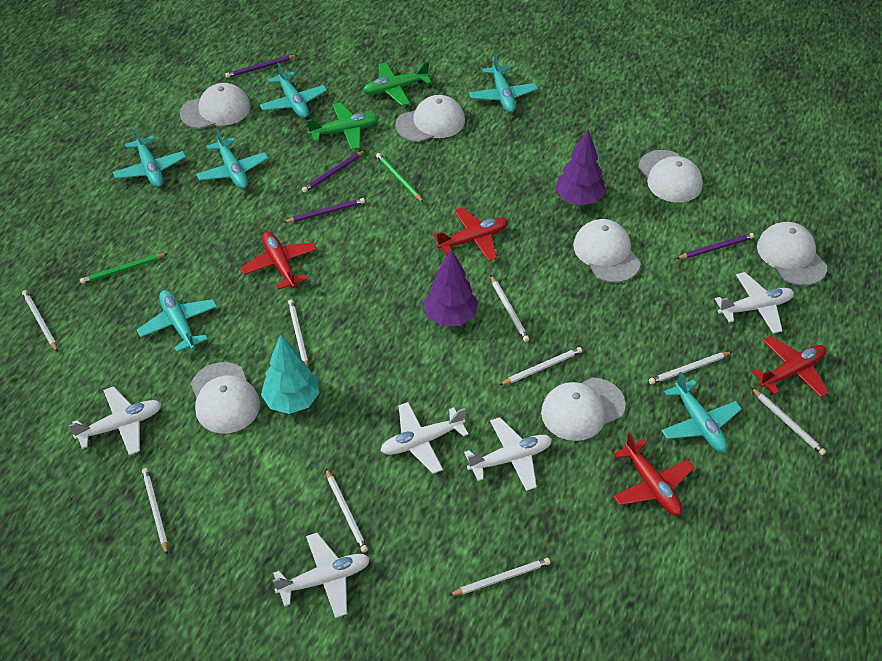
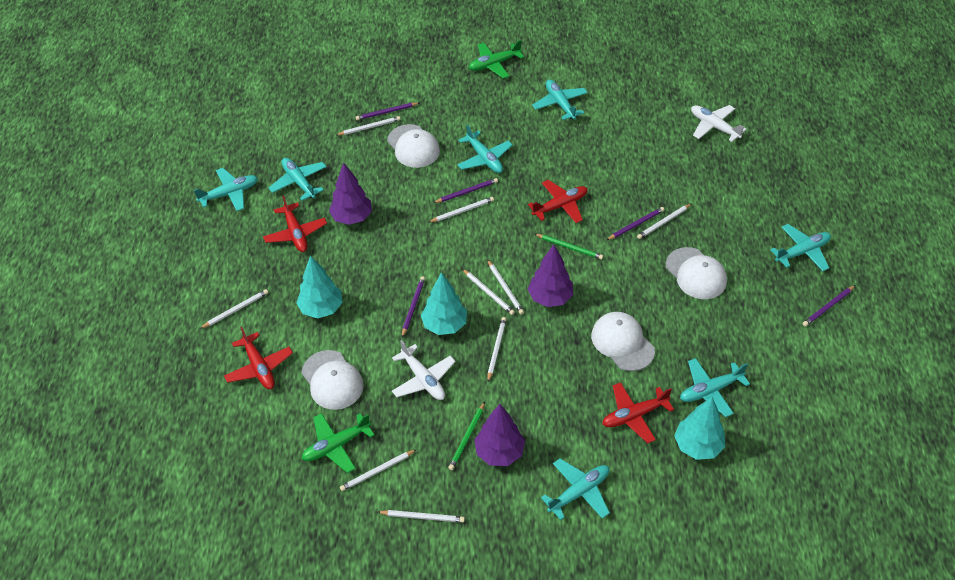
purple pencil: [225,55,298,78] [283,198,365,223] [302,150,365,193] [676,233,754,259] = 4 -> [355,102,419,120] [402,277,425,337] [433,178,498,203] [607,207,664,240] [803,285,855,326] = 5
purple tree: [423,249,478,326] [555,130,606,205] = 2 -> [329,163,372,225] [474,404,525,466] [528,244,573,307] = 3
turquoise plane: [113,127,186,187] [137,290,217,352] [196,128,268,189] [260,62,327,118] [469,54,538,113] [661,372,742,452] = 6 -> [193,168,258,211] [269,158,327,201] [458,124,513,173] [532,80,588,120] [541,458,610,520] [680,358,750,417] [770,224,831,271] = 7
turquoise tree: [261,335,320,414] = 1 -> [296,255,343,318] [421,272,467,335] [674,397,725,460] = 3
white cap: [180,83,251,129] [191,362,260,433] [396,95,465,142] [541,377,626,441] [573,219,641,283] [638,150,703,202] [757,222,827,286] = 7 -> [301,350,364,410] [387,124,440,168] [591,312,655,371] [666,247,727,299] = 4
white plane: [69,386,162,455] [272,533,370,618] [381,402,469,474] [464,417,552,491] [715,272,794,334] = 5 -> [392,340,456,400] [691,105,747,142] = 2

